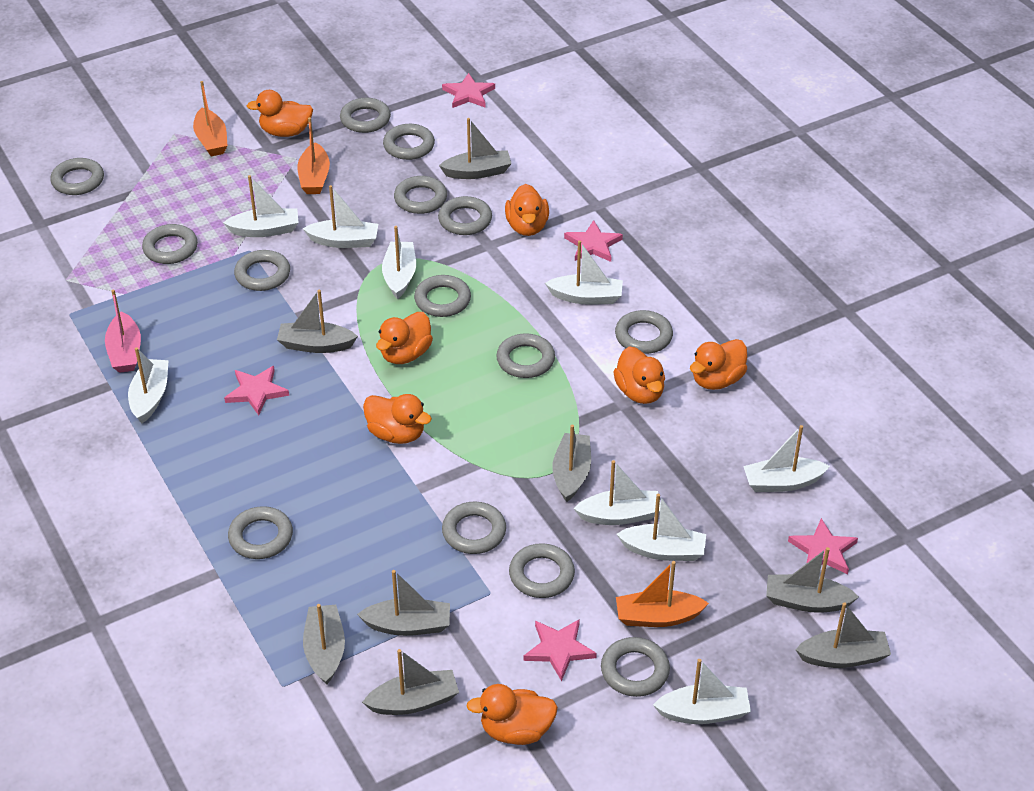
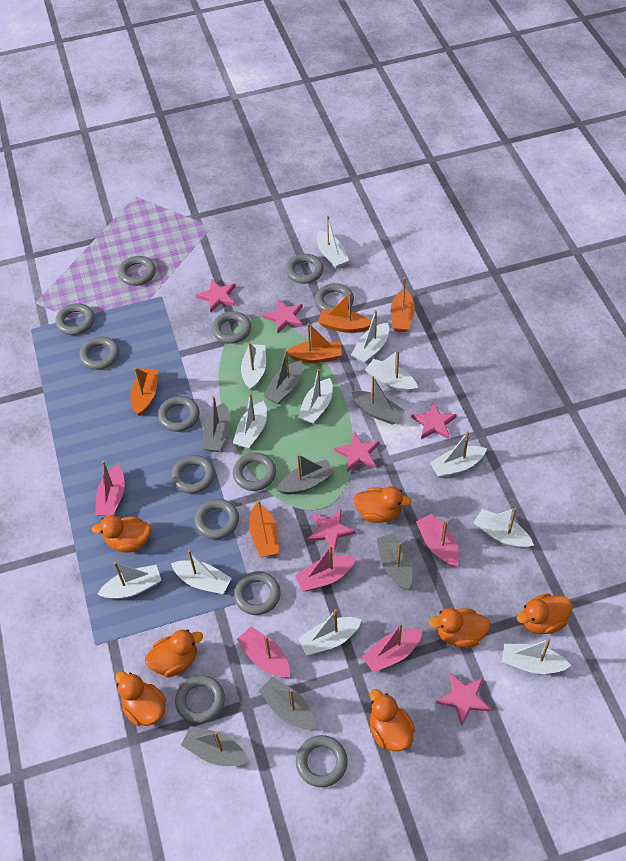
grey boat: [277,289,358,353] [303,604,345,685] [357,570,450,636] [362,649,459,715] [439,118,512,179] [552,425,591,502] [766,547,859,613] [795,602,891,668] = 8 -> [181,726,249,766] [203,396,231,452] [259,677,315,730] [264,350,303,404] [277,454,335,495] [351,376,405,425] [377,533,412,590] = 7
grey ring: [50,158,104,195] [142,224,198,264] [228,506,293,559] [234,250,290,291] [340,98,391,133] [383,124,435,160] [394,176,447,214] [414,275,471,317] [438,196,492,235] [442,502,506,554] [496,333,555,378] [509,543,575,598] [601,637,670,697] [615,310,673,354] = 14 -> [55,303,95,335] [79,337,119,370] [118,256,156,286] [158,396,200,432] [171,455,215,494] [175,675,225,724] [194,499,239,539] [212,311,251,344] [233,453,276,491] [234,571,281,615] [286,254,324,284] [296,735,348,787] [315,283,354,310] = 13
orange boat: [193,81,228,157] [298,117,330,194] [616,561,709,627] = 3 -> [130,367,158,416] [249,500,279,557] [287,323,342,363] [318,292,371,333] [391,277,415,332] = 5
pink boat: [105,289,141,373] = 1 -> [95,461,125,516] [237,626,290,678] [295,545,356,591] [362,623,423,672] [416,514,459,567] = 5
pink star: [224,366,289,416] [442,73,495,108] [523,619,597,681] [564,220,623,262] [788,518,858,574] = 5 -> [196,279,236,312] [262,299,302,333] [308,508,356,553] [334,431,380,472] [411,402,457,439] [437,673,491,726] = 6
white boat: [128,347,169,423] [223,175,299,237] [302,185,378,248] [382,226,416,299] [545,241,623,305] [573,460,661,525] [617,494,706,561] [653,659,751,724] [743,425,830,492] = 9 -> [97,562,162,599] [171,550,232,594] [233,393,267,449] [241,342,266,391] [298,369,333,424] [298,609,361,655] [317,216,349,269] [351,310,389,364] [365,350,418,393] [430,431,487,478] [473,508,534,549] [502,639,571,674] = 12

